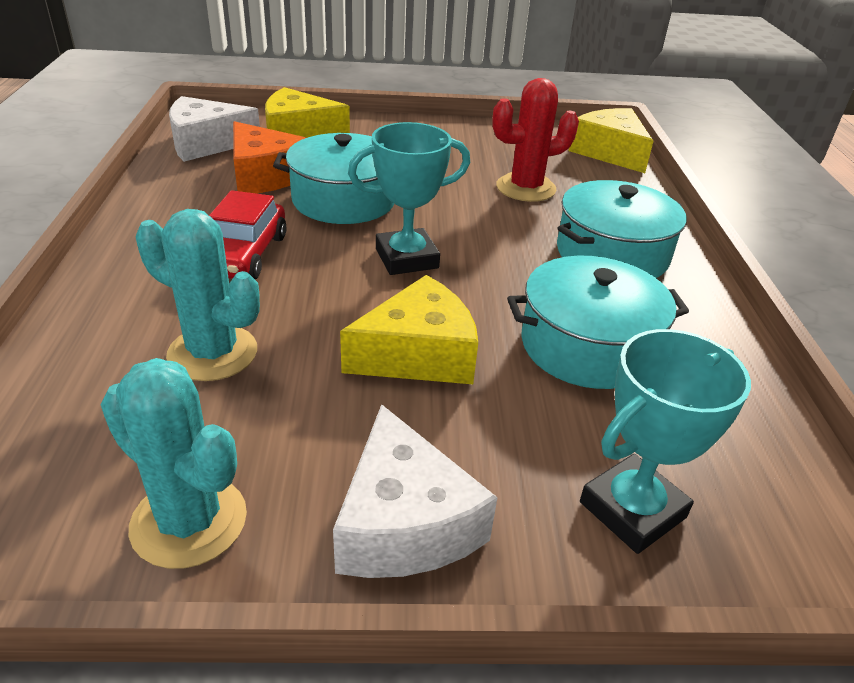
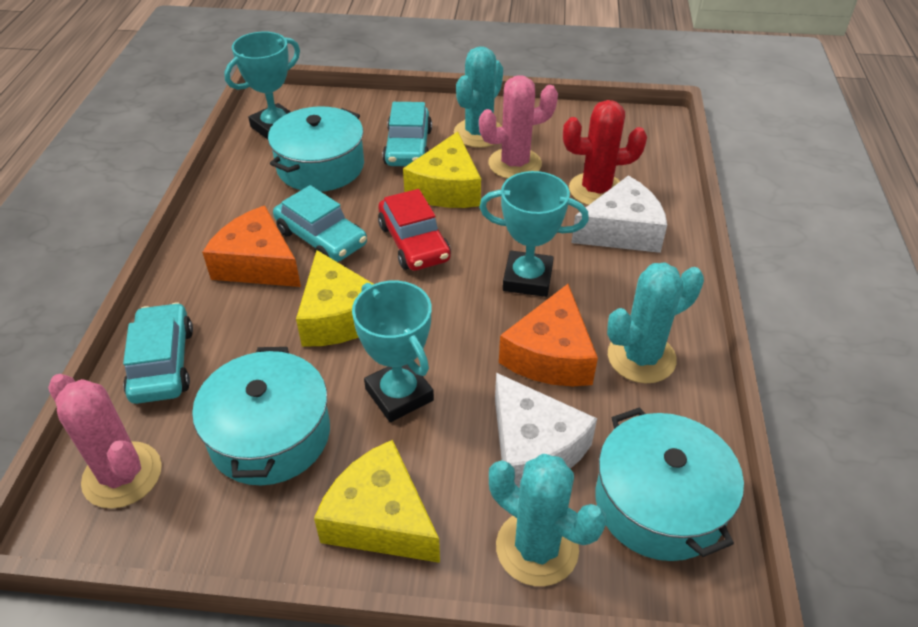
orange cheese: [233,121,307,194] = 1 -> [202,206,301,287] [499,284,598,386] = 2
pink cactus: none = 0 -> [48,374,162,509] [479,75,558,179] = 2
turquoise cactus: [101,358,247,569] [136,209,260,381] = 2 -> [454,46,503,148] [489,454,606,586] [607,263,704,384] = 3
turquoise car: none = 0 -> [123,302,193,404] [273,185,367,262] [383,102,432,166] = 3
turquoise trophy: [348,122,470,275] [580,329,751,554] = 2 -> [224,32,300,139] [352,281,434,422] [479,171,589,297] = 3

